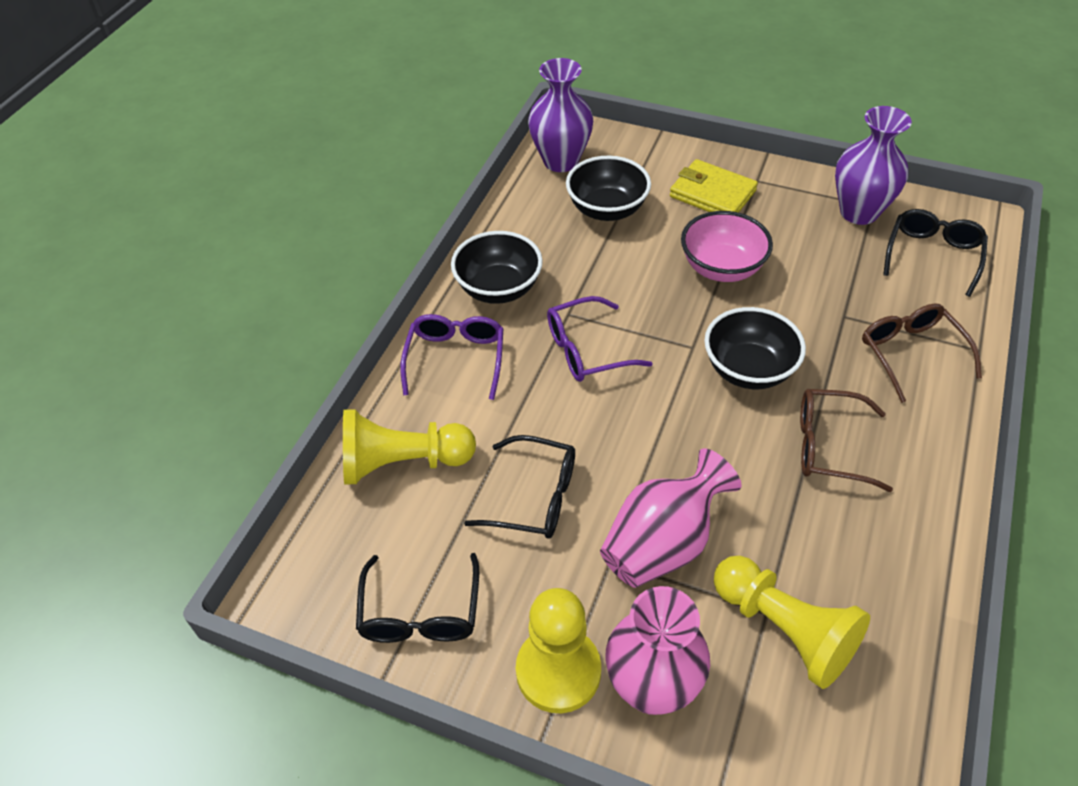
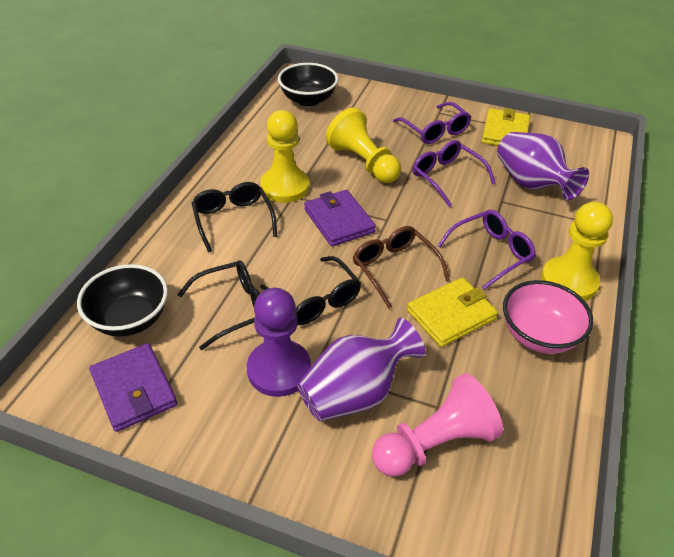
black bowl: [451,231,543,304] [566,156,651,221] [704,307,806,389] = 3 -> [77,264,168,337] [278,63,338,107] = 2
brown glasses: [800,389,893,492] [862,304,982,403] = 2 -> [353,226,450,309] = 1
pink pawn: none = 0 -> [372,373,503,477] = 1
pink vase: [600,448,742,588] [606,586,710,715] = 2 -> none = 0
purple glasses: [400,314,504,400] [547,296,653,382] = 2 -> [393,102,471,144] [413,140,496,207] [438,210,536,290] = 3
purple pawn: none = 0 -> [247,288,311,397] = 1
purple wallet: none = 0 -> [89,343,177,432] [304,190,376,246] = 2
yellow wallet: [670,159,758,213] = 1 -> [407,277,498,347] [482,108,530,146] = 2

